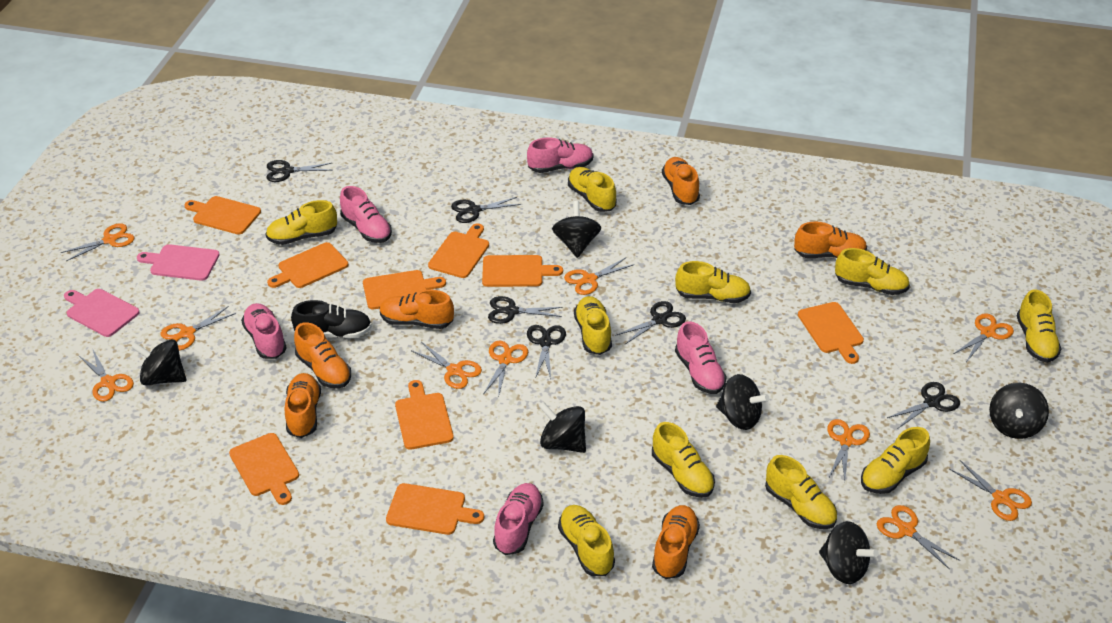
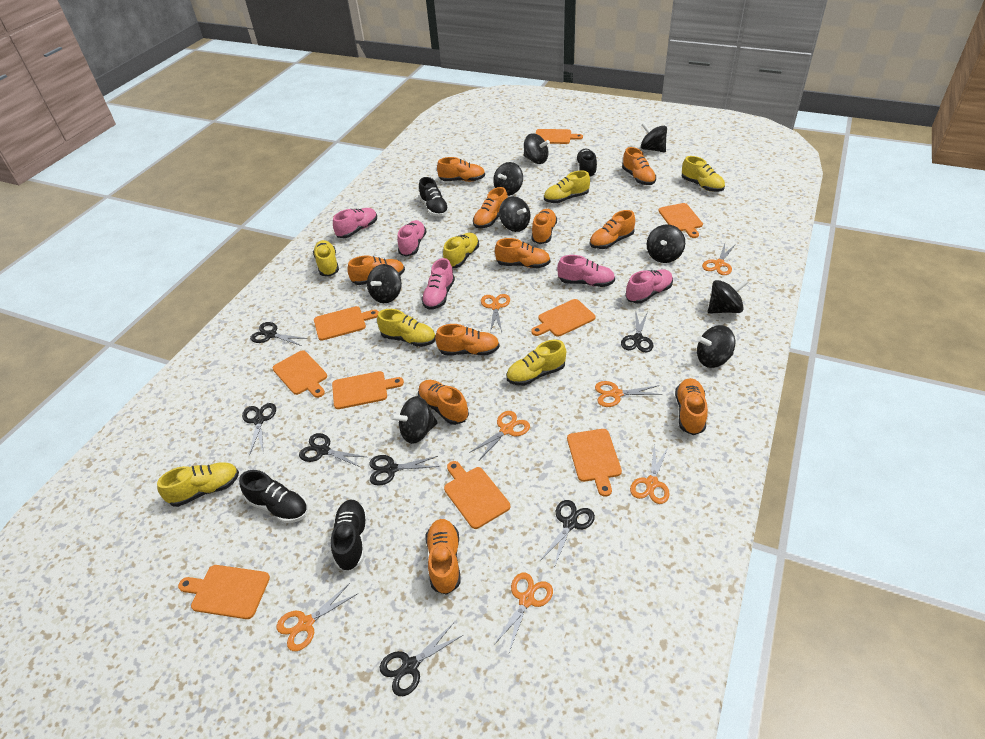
black scissors: [266,160,332,182] [451,197,521,223] [488,296,562,324] [527,325,566,379] [615,301,686,344] [887,382,960,428] = 6 -> [242,403,276,456] [250,322,308,346] [299,433,366,467] [369,455,439,486] [380,623,463,696] [540,500,595,568] [621,313,654,352] = 7
black shoe: [291,300,372,338] = 1 -> [239,470,308,523] [331,500,367,572] [419,177,449,217] [576,149,597,178] = 4
black spinning top: [131,339,186,385] [539,402,586,453] [552,201,601,258] [716,374,769,430] [819,521,878,584] [989,383,1049,439] = 6 -> [367,264,402,303] [390,396,438,444] [493,162,523,196] [499,196,530,232] [523,133,550,164] [641,123,667,153] [647,224,685,263] [697,325,735,368] [708,279,749,314] = 9
orange scissors: [61,223,134,261] [78,348,134,402] [160,306,236,350] [412,342,482,389] [484,341,528,398] [564,258,634,295] [827,419,870,481] [877,505,960,570] [949,460,1032,521] [954,313,1014,361] = 10 -> [277,583,357,651] [469,411,530,460] [481,294,510,332] [493,573,553,652] [595,381,662,407] [630,443,669,504] [702,244,736,275] = 7
orange shoe: [285,373,321,438] [294,322,351,388] [380,290,454,329] [652,505,700,579] [662,157,700,205] [794,222,867,258] = 6 -> [347,255,405,285] [418,380,469,425] [426,519,461,595] [435,324,500,355] [437,157,485,182] [473,187,508,228] [495,238,550,268] [531,209,557,244] [590,210,635,249] [622,147,656,185] [675,378,708,435] = 11
pink cutting board: [64,289,140,337] [137,244,220,281] = 2 -> none = 0
yellow shoe: [266,200,337,245] [558,505,615,576] [568,167,617,212] [574,296,612,355] [652,422,715,498] [675,261,751,303] [765,455,837,529] [835,248,910,295] [861,427,930,494] [1017,289,1061,363] = 10 -> [157,462,239,507] [313,240,339,276] [377,309,435,347] [443,233,479,268] [506,339,566,386] [544,171,590,203] [682,156,725,192] = 7

